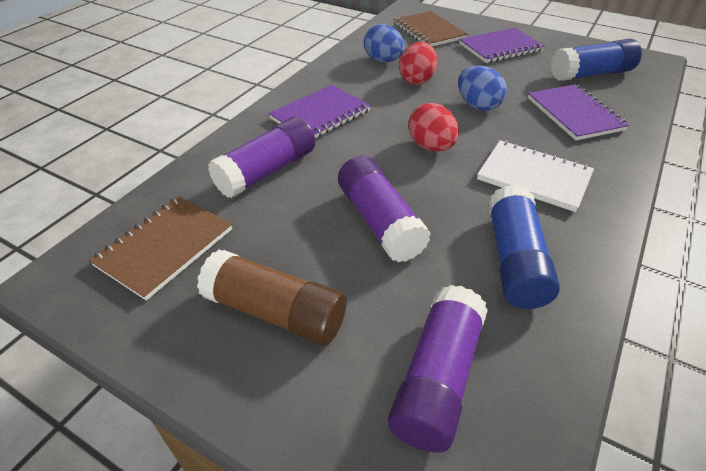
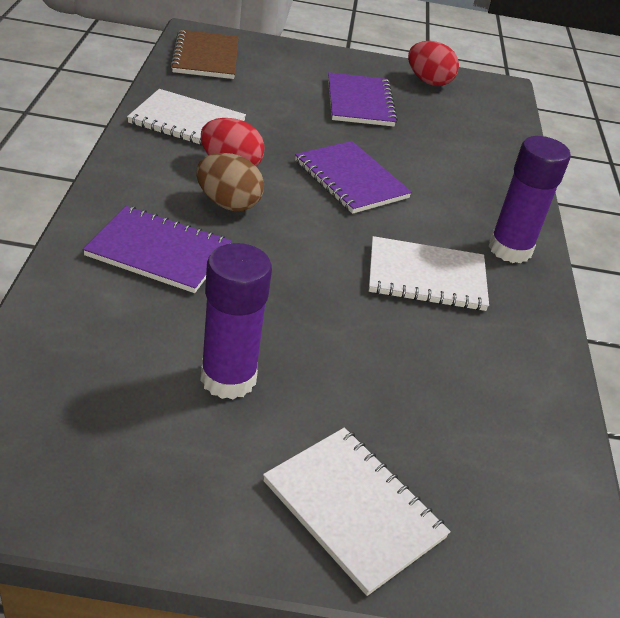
blue egg: [364,24,404,62] [458,65,507,111] = 2 -> none = 0
blue glue stick: [488,184,560,309] [551,39,642,81] = 2 -> none = 0
brown egg: none = 0 -> [196,153,264,211] = 1
brown glue stick: [197,249,346,346] = 1 -> none = 0
brown notebook: [89,196,232,301] [394,11,468,47] = 2 -> [170,30,239,79] = 1
purple glue stick: [208,117,315,198] [338,156,431,262] [388,285,488,453] = 3 -> [200,243,272,399] [488,136,571,263] = 2
white notebook: [477,140,594,212] = 1 -> [127,89,246,146] [263,428,451,596] [369,236,489,311] = 3

